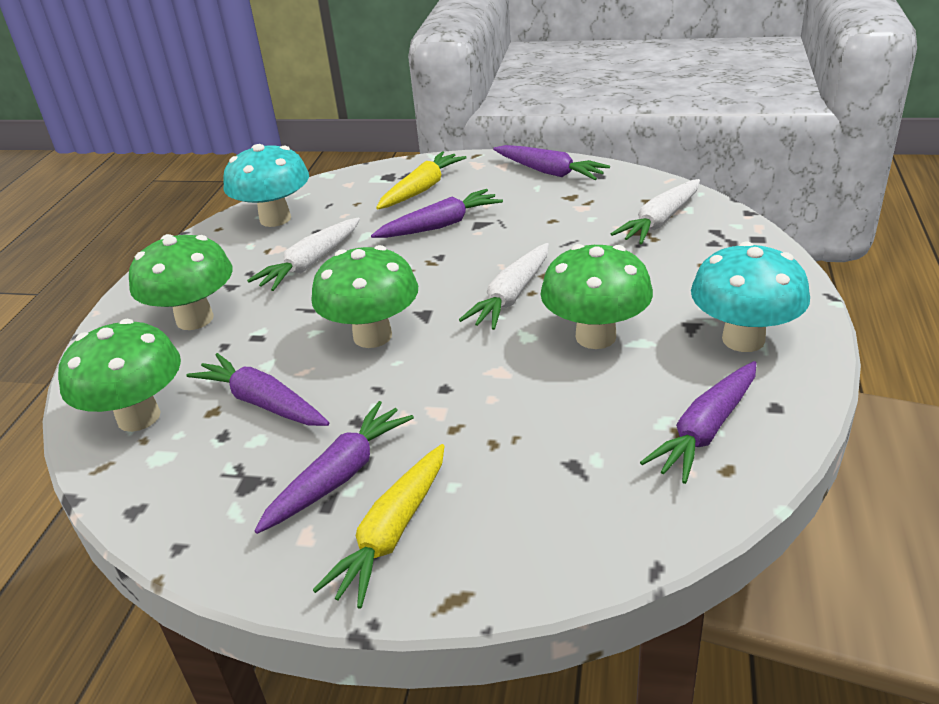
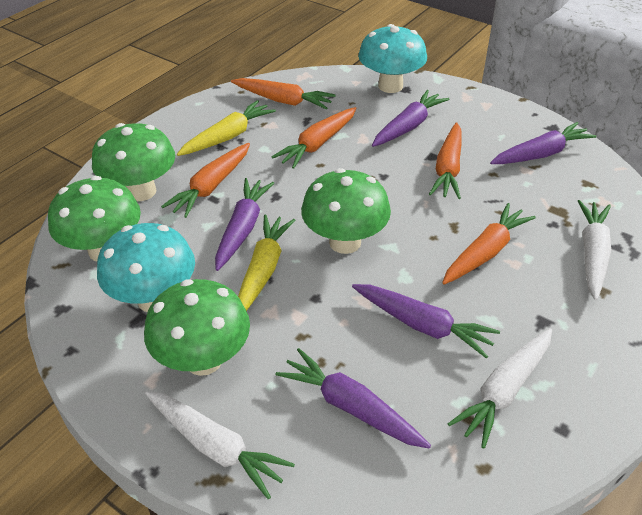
orange carrot: none = 0 -> [161,143,250,218] [231,78,336,109] [272,107,357,169] [429,122,462,199] [442,203,536,285] = 5

